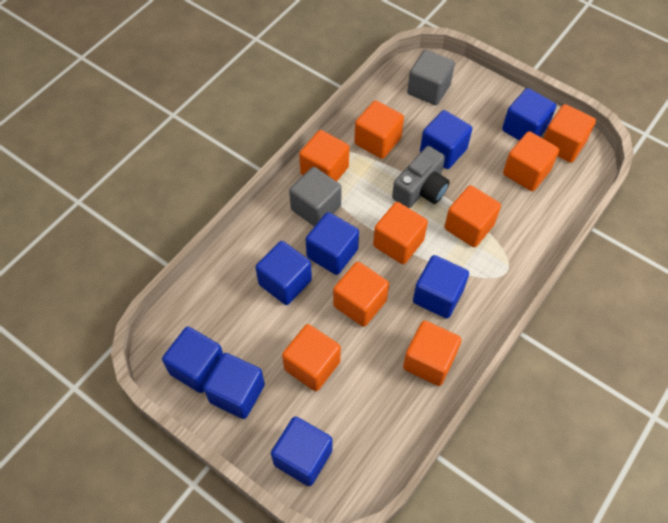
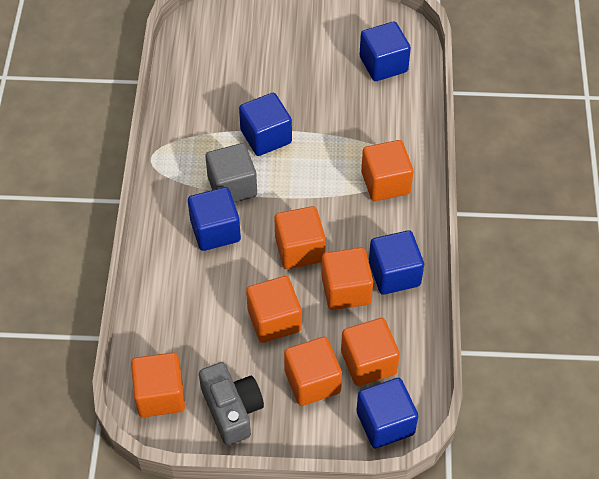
blue cube: [162,326,223,393] [203,353,265,419] [255,241,312,305] [271,416,333,486] [306,212,359,275] [413,255,469,319] [420,110,472,169] [502,88,556,141] = 8 -> [188,187,241,251] [239,93,292,156] [356,378,418,448] [359,22,411,81] [369,230,424,295] = 5
grey cube: [289,167,342,227] [407,50,455,105] = 2 -> [205,143,257,203] = 1
orange cube: [282,324,341,391] [299,130,349,182] [333,262,389,327] [354,100,404,159] [373,202,428,264] [403,321,461,386] [444,185,501,247] [503,131,559,191] [543,104,596,163] = 9 -> [131,352,185,417] [246,276,302,343] [274,206,326,269] [284,337,342,406] [321,247,373,310] [341,318,400,386] [361,140,414,201] = 7

